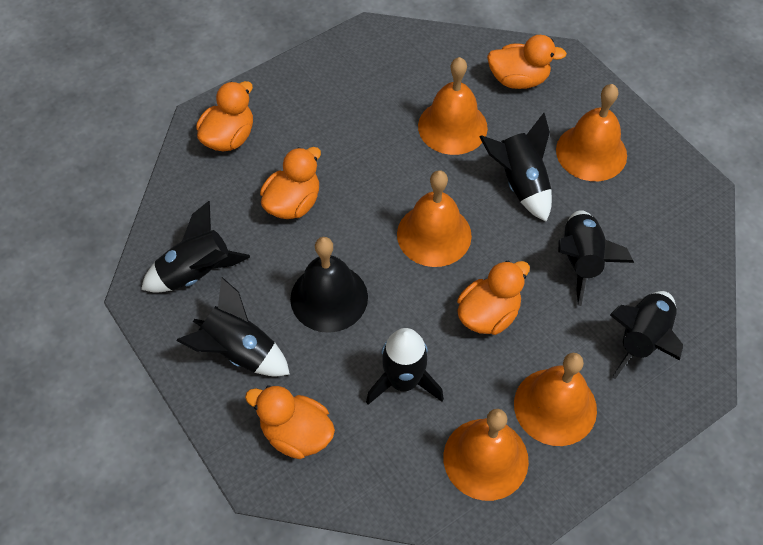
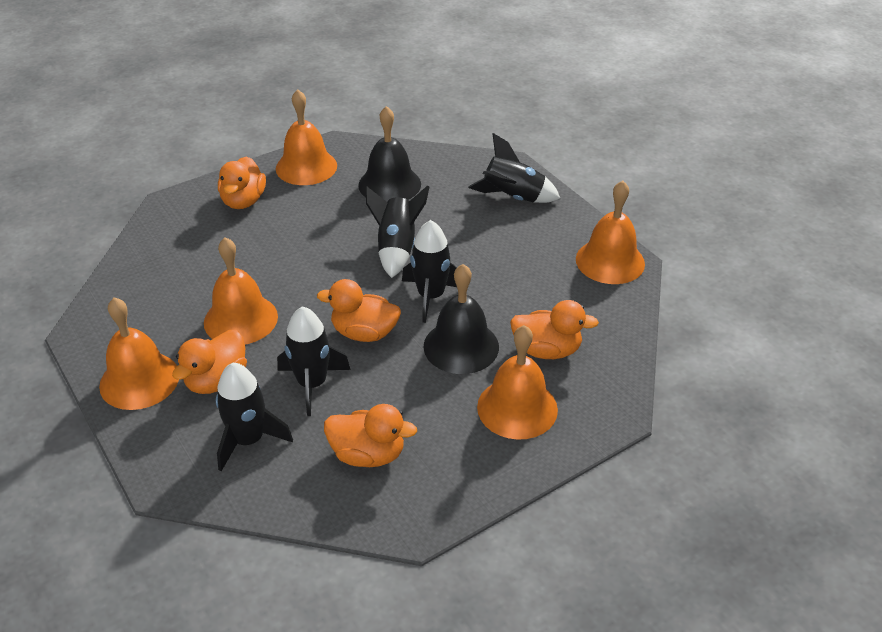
black bell: [290,237,368,333] = 1 -> [358,106,421,202] [424,264,499,374] = 2
black rocket: [141,201,250,293] [176,277,290,376] [366,328,444,405] [480,113,552,222] [558,210,634,306] [610,291,683,379] = 6 -> [216,363,293,471] [277,306,351,416] [366,185,429,278] [402,220,457,323] [468,133,561,203] = 5

